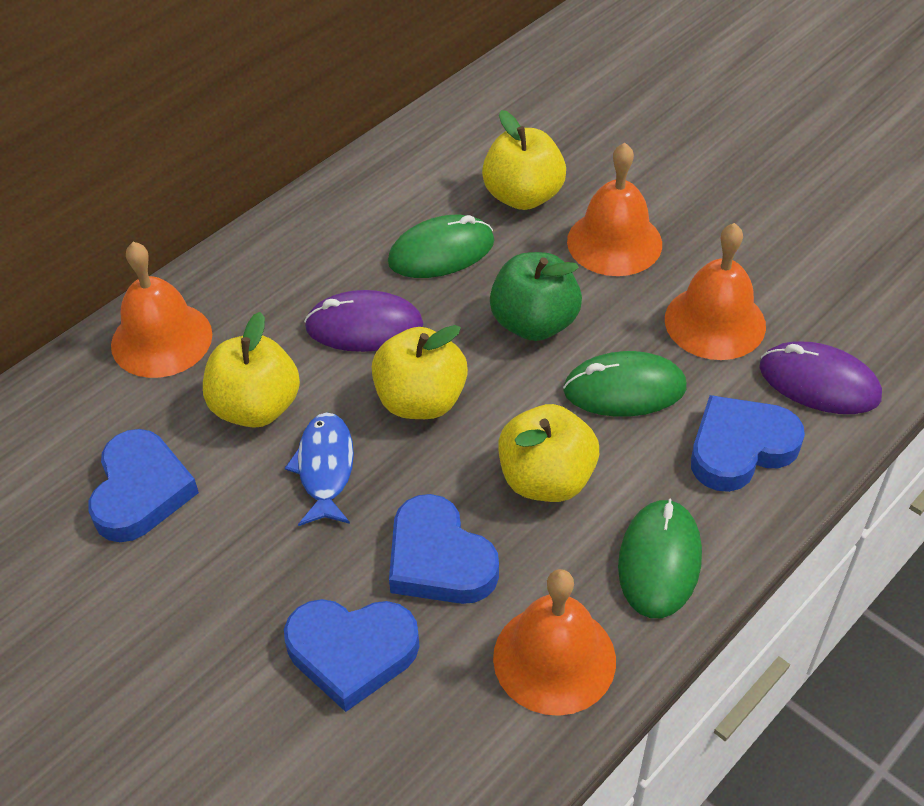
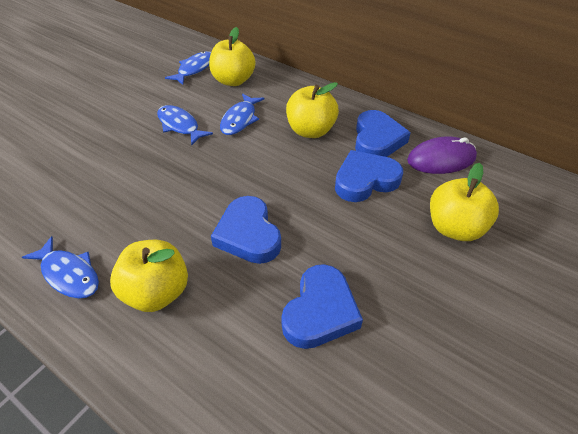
blue fish: [285,412,354,526] = 1 -> [22,236,99,298] [157,105,213,146] [165,51,211,85] [220,93,264,135] = 4
green apple: [490,252,582,341] = 1 -> none = 0
green mouse: [388,215,495,278] [563,351,687,417] [618,498,702,618] = 3 -> none = 0
orange bell: [111,242,212,378] [493,569,616,716] [567,143,662,276] [665,223,766,360] = 4 -> none = 0
purple mouse: [304,290,423,352] [759,341,882,414] = 2 -> [407,136,477,174] = 1

